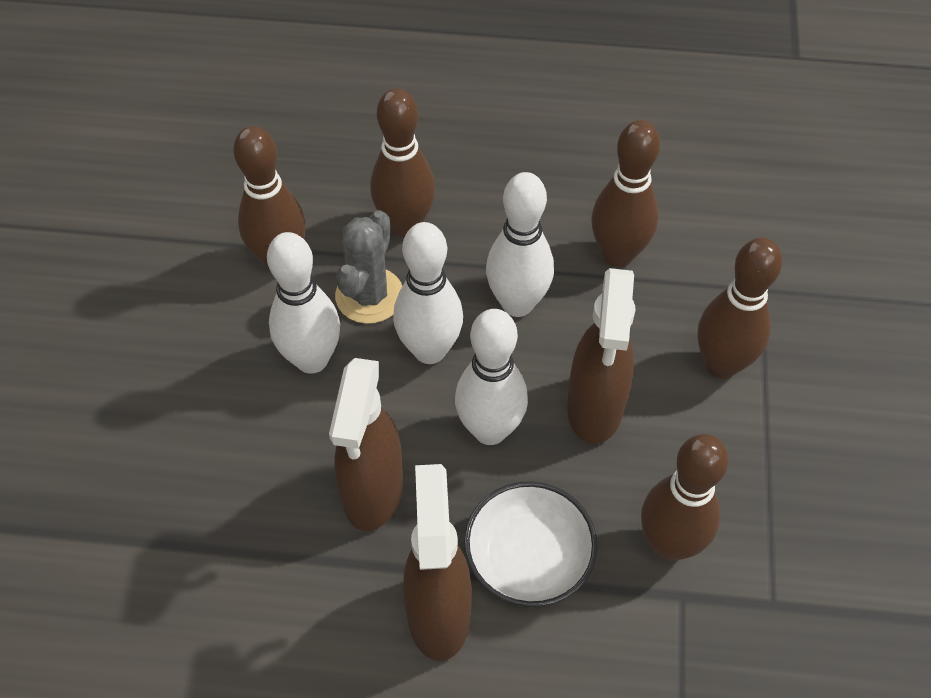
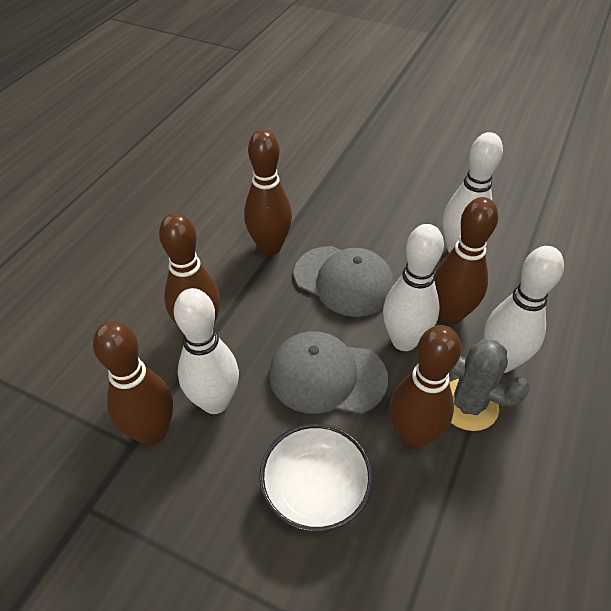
brown spray bottle: [329,358,403,531] [403,464,472,661] [567,268,636,444] = 3 -> none = 0
grey cap: none = 0 -> [269,331,388,414] [294,246,394,317] = 2

